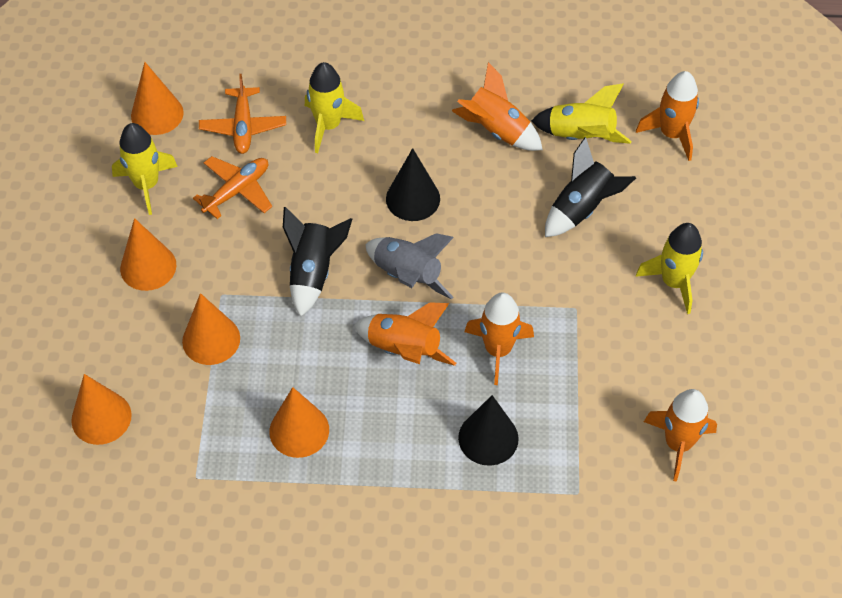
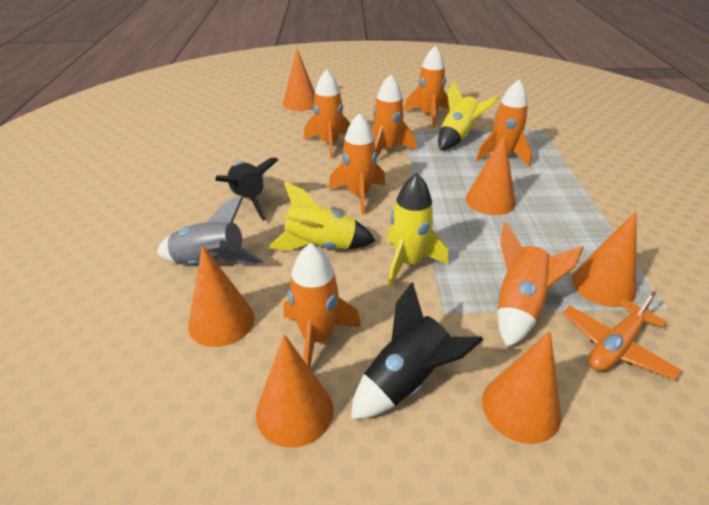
black cone: [386,148,440,221] [458,395,519,466] = 2 -> none = 0
orange cone: [71,374,131,445] [120,218,177,291] [131,62,184,135] [182,293,240,365] [269,387,329,458] = 5 -> [188,245,255,347] [256,334,334,448] [283,48,315,111] [466,133,516,215] [482,331,561,444] [571,211,637,307] = 6
orange plane: [193,156,272,219] [199,74,286,154] = 2 -> [563,291,682,380] = 1
orange rocket: [354,302,456,366] [452,62,543,151] [464,293,534,385] [636,71,699,161] [644,389,717,481] = 5 -> [284,243,361,368] [304,69,350,158] [329,113,386,215] [372,74,416,158] [404,45,448,127] [476,80,532,167] [497,222,583,348] = 7
yellow rocket: [112,123,178,215] [305,62,364,153] [531,84,631,144] [636,223,703,314] = 4 -> [268,182,375,251] [387,173,448,286] [438,81,499,150] = 3

